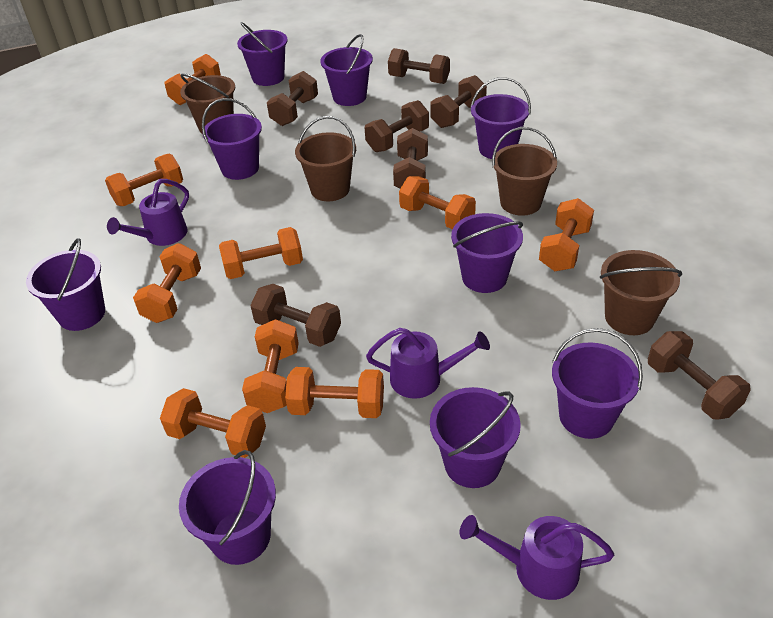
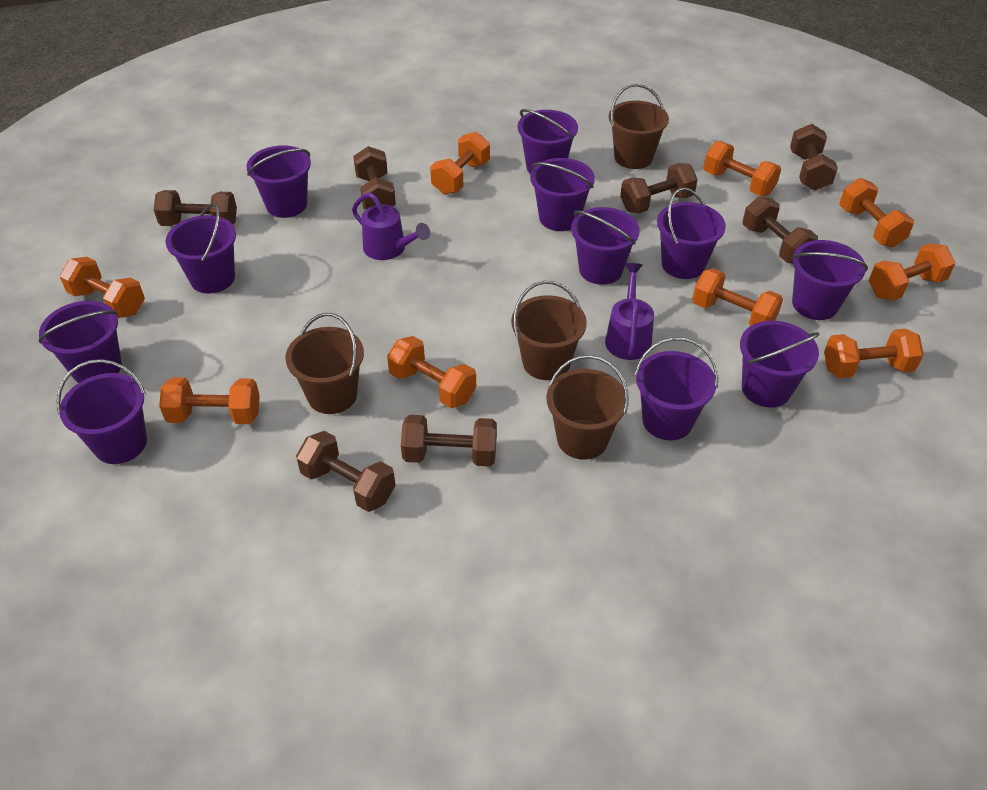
purple bucket: [26,238,105,331] [179,450,276,565] [202,98,262,180] [237,22,288,86] [320,34,373,106] [430,387,521,488] [451,213,523,293] [471,77,531,159] [552,328,643,439] = 9 -> [39,301,122,383] [56,359,147,464] [165,203,236,293] [247,145,311,218] [517,109,578,174] [530,158,595,231] [571,207,640,285] [635,337,718,440] [657,187,726,279] [740,321,820,407] [791,240,868,320] = 11
purple watering can: [107,179,189,246] [366,328,490,399] [460,515,614,600] = 3 -> [352,192,430,260] [605,263,654,360] = 2

